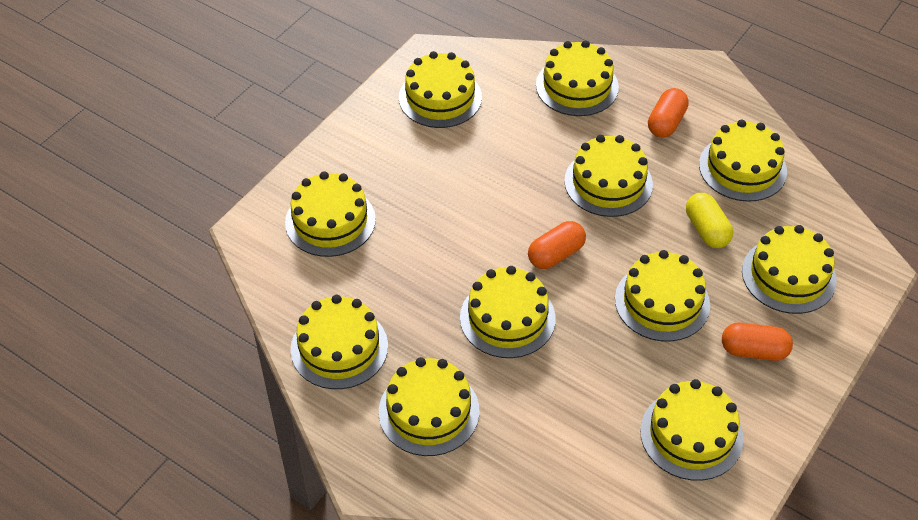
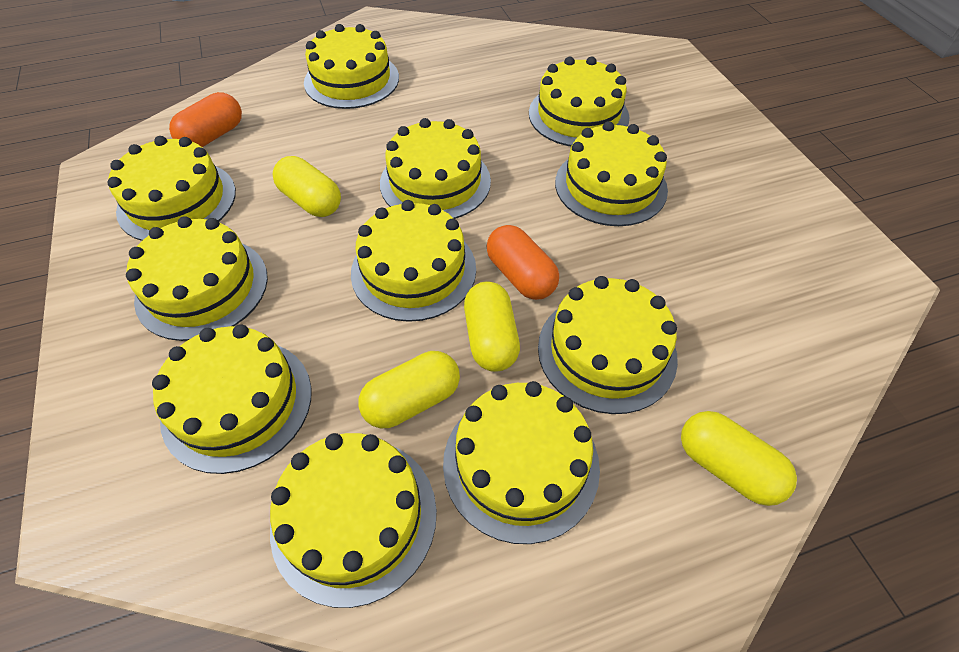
orange capsule: [528,221,586,269] [648,88,689,138] [722,323,793,361] = 3 -> [169,92,242,147] [486,225,559,300] = 2
yellow capsule: [686,193,733,248] = 1 -> [272,156,341,217] [358,351,460,428] [464,281,520,372] [681,411,797,506] = 4

